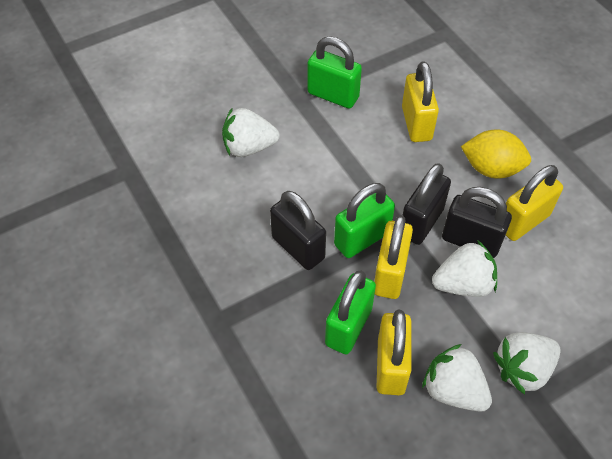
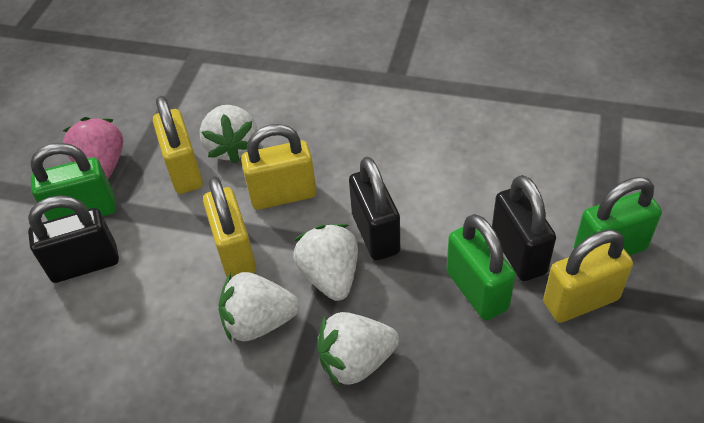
pink strawberry: none = 0 -> [63,117,123,179] = 1
yellow lemon: [461,129,531,179] = 1 -> none = 0

